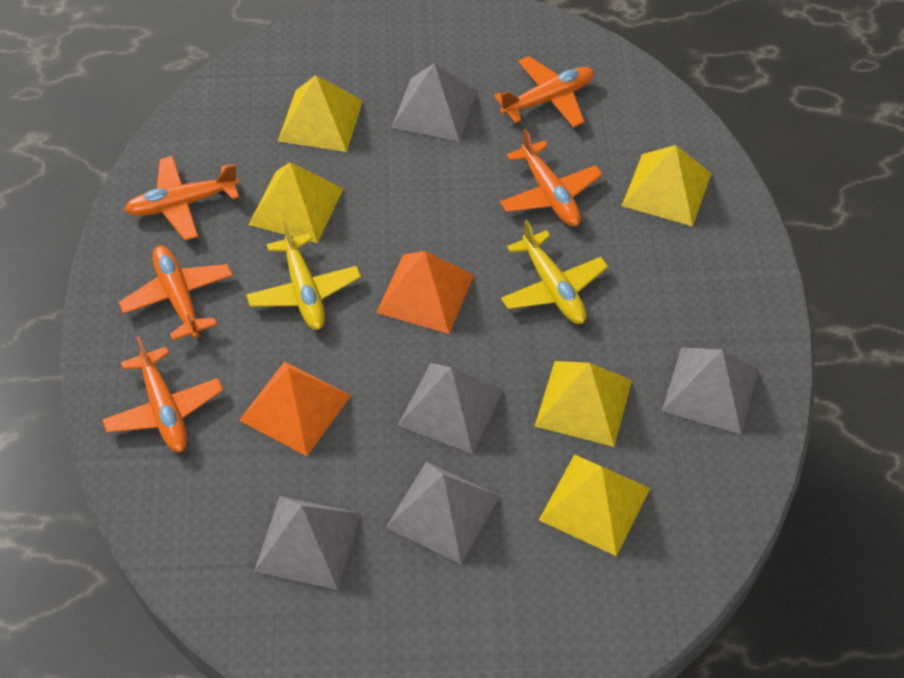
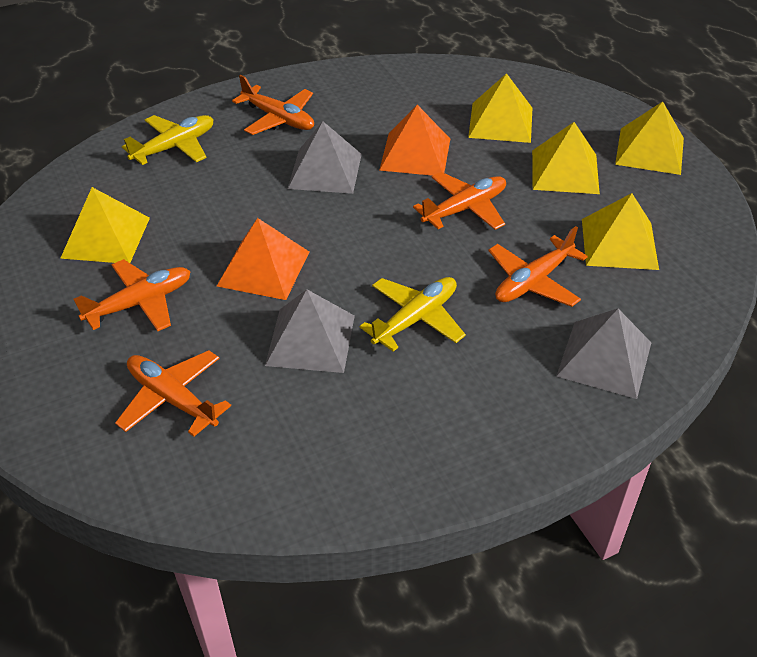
grey pyramid: [254,496,361,590] [386,461,500,564] [391,64,477,142] [398,363,504,454] [662,348,759,434] = 5 -> [265,290,355,373] [288,121,362,194] [557,309,652,399] = 3

